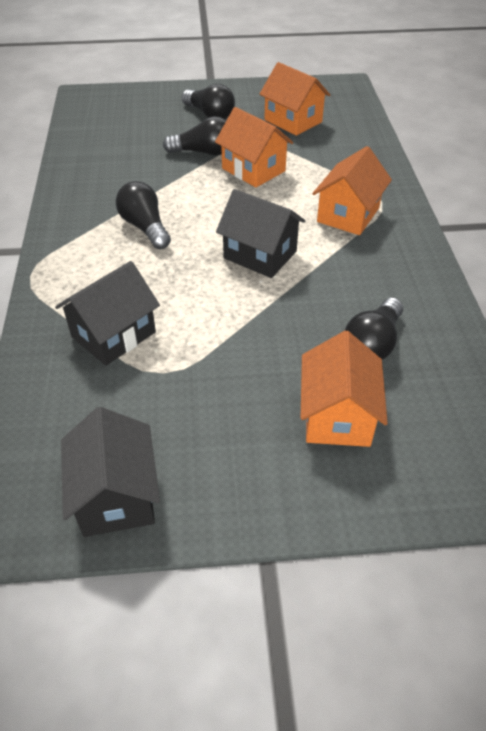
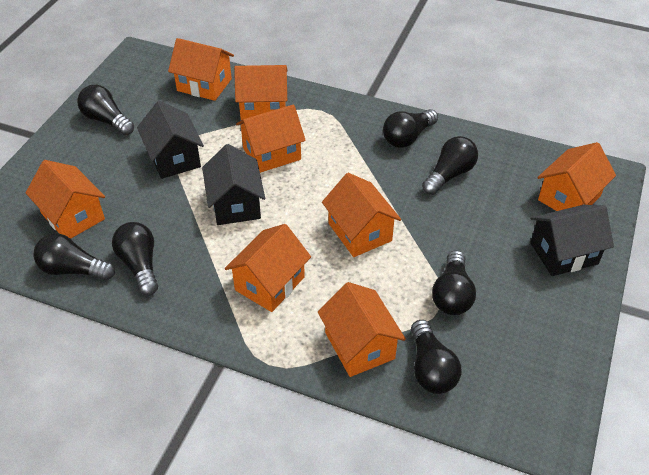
black light bulb: [116,181,171,249] [163,116,226,156] [182,84,235,119] [345,298,403,360] = 4 -> [33,233,115,280] [77,85,134,135] [112,222,158,296] [383,109,438,148] [411,320,461,394] [422,136,478,195] [432,250,476,315] = 7
orange house: [215,107,293,188] [260,62,330,136] [301,331,388,447] [313,146,392,235] = 4 -> [26,160,105,239] [168,38,234,101] [225,224,311,312] [234,65,288,120] [236,105,306,173] [318,282,406,377] [322,173,401,257] [538,142,616,211] = 8

